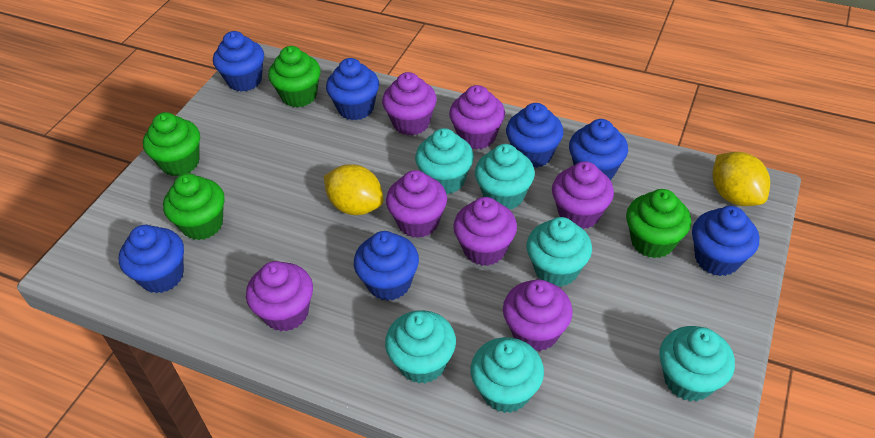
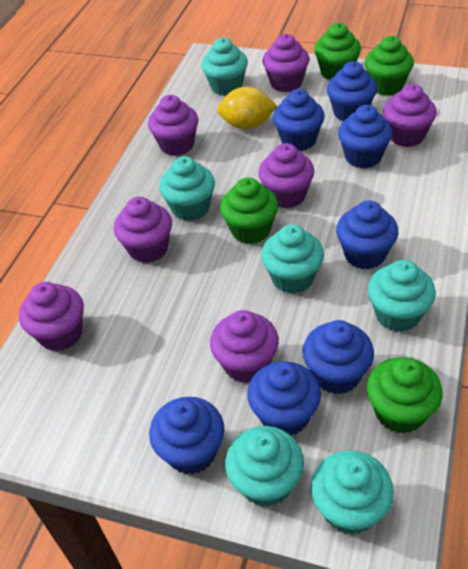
yellow lemon: [324,164,383,215] [713,152,770,206] = 2 -> [217,87,277,129] = 1

